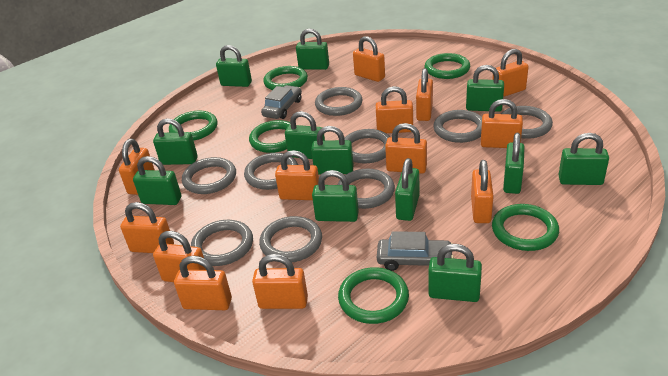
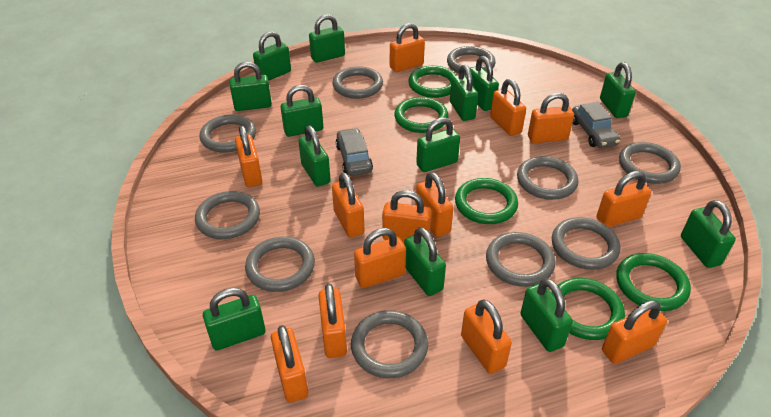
green padlock: [133,156,181,205] [153,118,198,165] [216,45,252,87] [285,111,325,159] [296,28,329,70] [311,126,354,174] [312,170,359,222] [395,158,419,221] [428,244,482,302] [466,65,504,112] [503,133,525,194] [559,133,609,185] = 12 -> [203,288,266,351] [230,62,272,111] [253,31,291,81] [281,85,323,137] [298,126,331,187] [309,14,345,63] [404,227,446,296] [416,117,460,172] [450,65,478,121] [470,56,499,111] [520,279,573,352] [600,62,636,118] [681,200,736,268] = 13
green ring: [169,111,218,140] [249,120,290,153] [263,66,308,90] [338,267,409,324] [425,53,470,79] [492,204,559,251] = 6 -> [394,97,448,133] [408,66,456,98] [455,178,518,224] [552,278,625,340] [616,253,691,311] = 5
grey ring: [182,157,236,194] [191,220,253,266] [244,153,298,190] [259,216,322,262] [315,87,363,116] [338,169,395,209] [344,129,390,163] [433,110,482,143] [501,106,553,139] = 9 -> [195,191,260,239] [200,115,256,153] [245,237,315,292] [332,66,383,99] [351,310,428,378] [447,46,496,75] [486,232,555,287] [517,156,578,200] [552,217,620,270] [619,142,681,184] = 10

